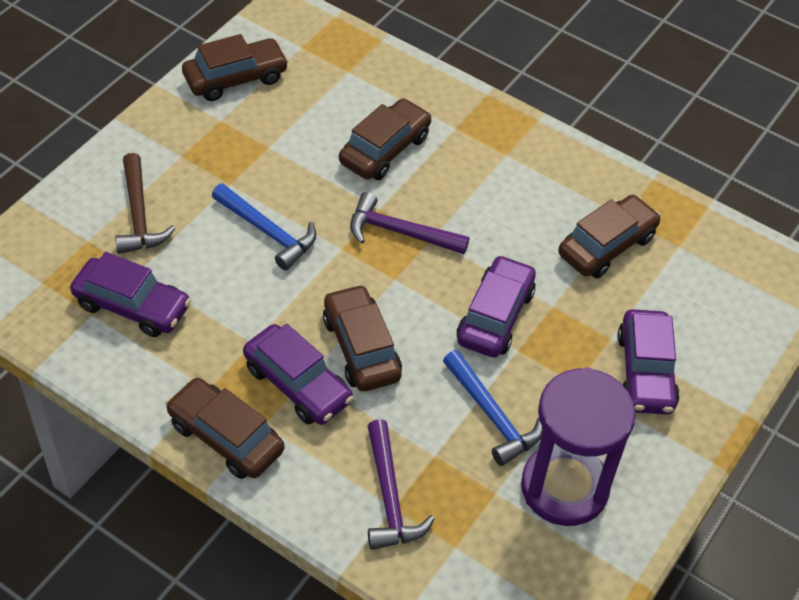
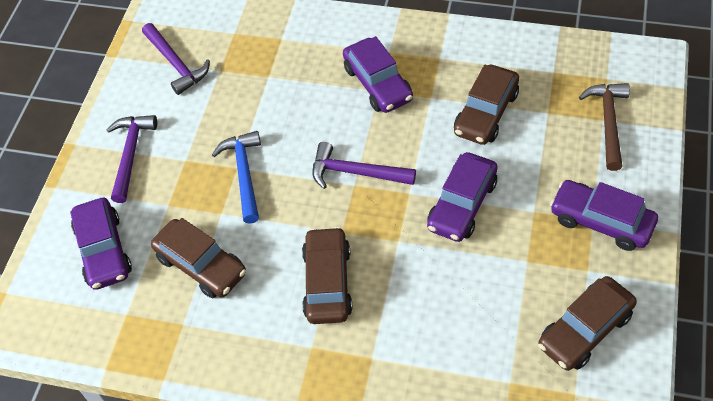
blue hammer: [212,183,316,270] [443,350,543,466] = 2 -> [212,131,261,224] = 1
brown car: [166,378,285,479] [182,34,289,101] [323,284,402,391] [339,98,432,180] [558,195,661,278] = 5 -> [151,218,246,298] [302,227,353,324] [454,65,519,145] [538,276,637,371] = 4
purple hammer: [350,192,469,254] [368,419,435,550] = 2 -> [106,115,157,203] [142,23,210,95] [312,142,416,189] = 3
purple hourglass: [521,367,636,526] = 1 -> none = 0

